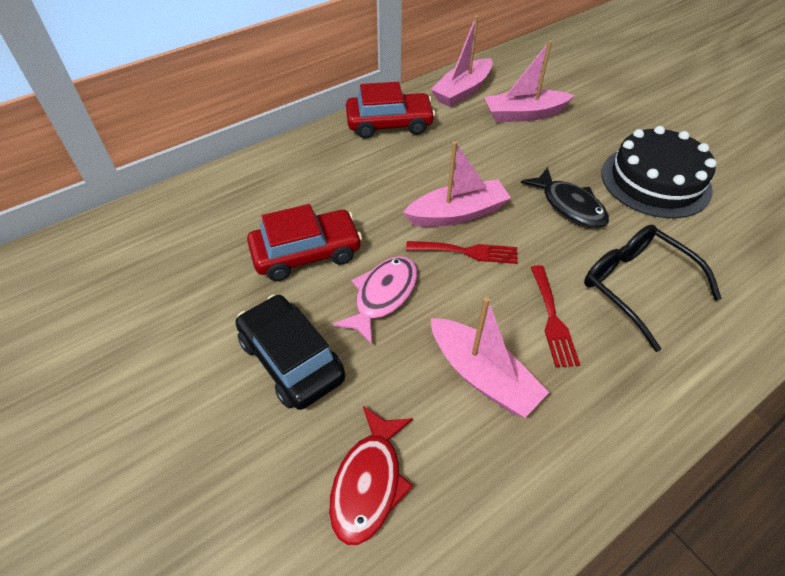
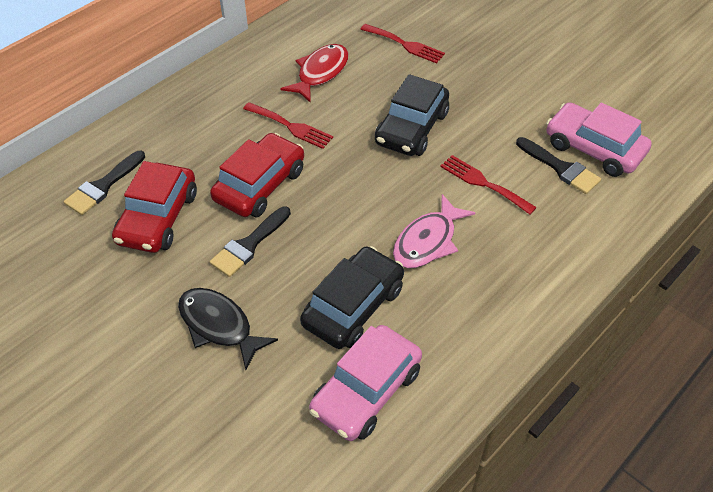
black brush: none = 0 -> [64,151,145,215] [210,206,291,277] [516,137,601,194] = 3
black cake: [601,126,716,218] = 1 -> none = 0
black car: [236,294,345,410] = 1 -> [300,246,404,349] [375,74,449,156] = 2
black glasses: [584,225,722,352] = 1 -> none = 0
pink boat: [403,141,511,227] [431,15,493,107] [431,297,549,418] [484,40,575,122] = 4 -> none = 0
pink car: none = 0 -> [309,325,422,441] [546,102,652,177] = 2
red fork: [406,241,518,264] [531,265,580,368] = 2 -> [243,102,333,149] [360,24,445,64] [440,155,537,214] = 3

